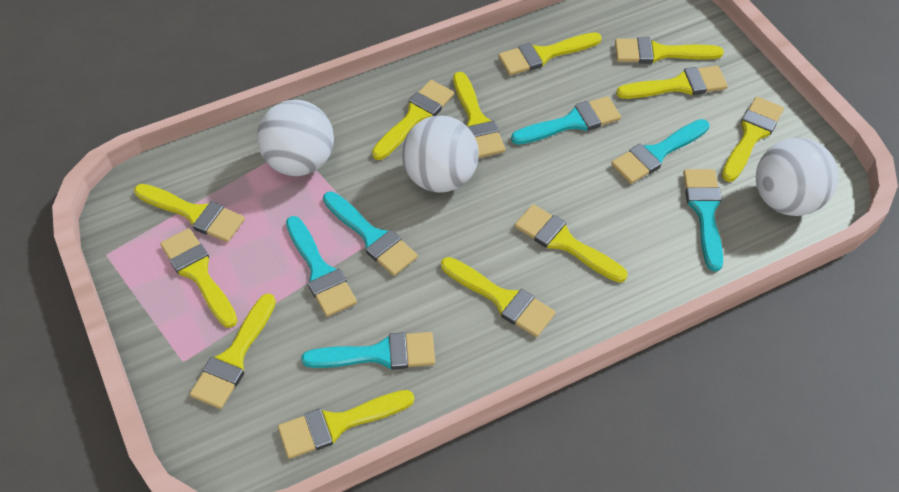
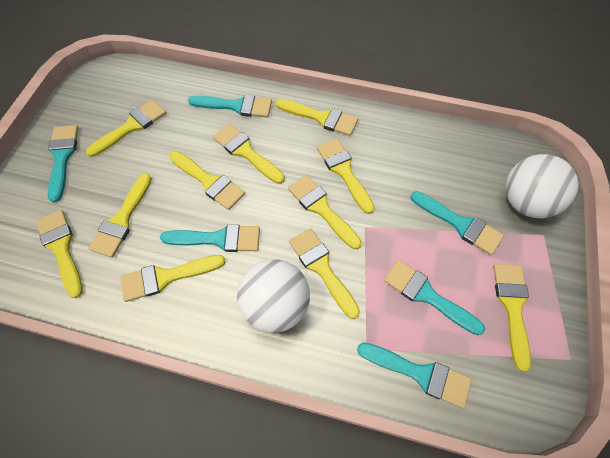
white ball: [257,100,334,176] [402,115,479,193] [756,138,838,216] = 3 -> [237,259,310,333] [505,154,579,218] = 2
yellow brush: [134,184,245,242] [160,228,238,328] [190,293,276,409] [278,390,414,459] [372,80,454,160] [441,257,556,337] [453,72,506,158] [498,32,602,75] [515,204,628,283] [615,37,724,63] [616,66,728,99] [722,97,784,182] = 12 -> [36,210,83,298] [86,99,166,157] [88,173,152,258] [120,255,226,302] [169,151,245,210] [213,124,285,184] [276,99,358,136] [288,175,362,249] [289,228,360,319] [317,138,375,214] [493,264,531,372] = 11

